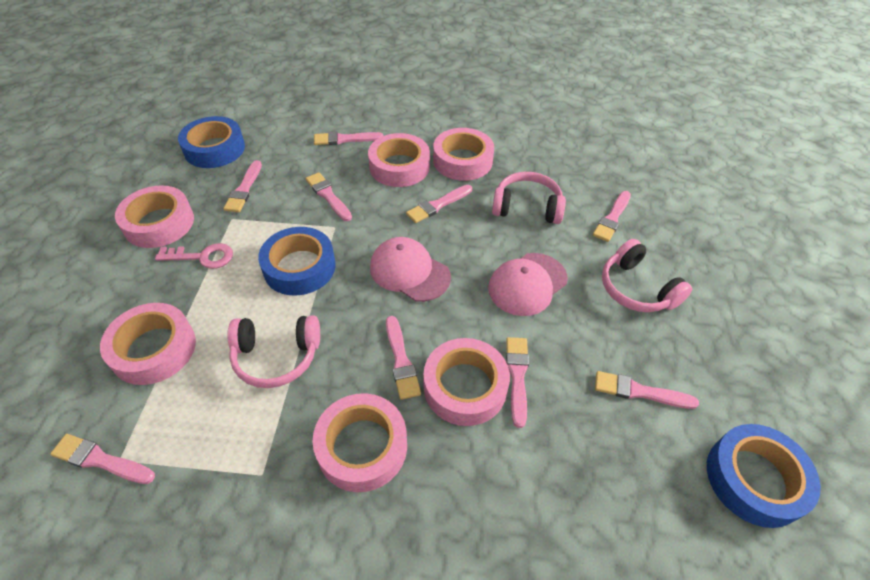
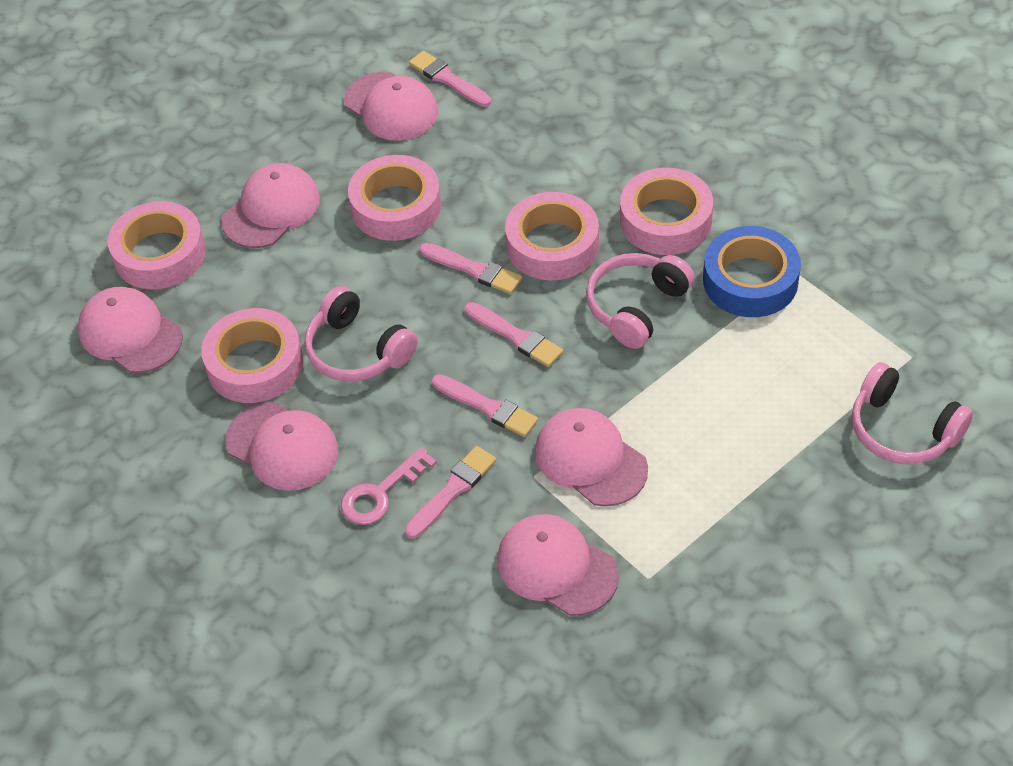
blue tape: [178,116,245,168] [258,227,336,296] [707,424,821,528] = 3 -> [703,226,801,317] = 1
pink brush: [50,434,155,484] [223,160,262,212] [306,172,352,221] [314,132,383,145] [386,316,421,400] [406,185,472,223] [506,337,529,428] [593,191,631,242] [595,371,699,409] = 9 -> [405,446,496,538] [409,51,491,107] [419,243,522,294] [432,374,538,437] [465,302,563,367] = 5
pink cap: [370,237,451,302] [488,253,568,316] = 2 -> [78,287,183,373] [221,163,320,248] [225,402,338,491] [344,72,438,141] [497,514,619,616] [535,408,648,507] = 6
pink tape: [100,303,196,385] [115,185,194,248] [313,393,407,492] [368,133,430,187] [424,338,510,426] [433,128,494,181] = 6 -> [108,201,205,289] [201,308,303,403] [348,155,441,241] [505,192,599,280] [620,168,713,255] = 5

